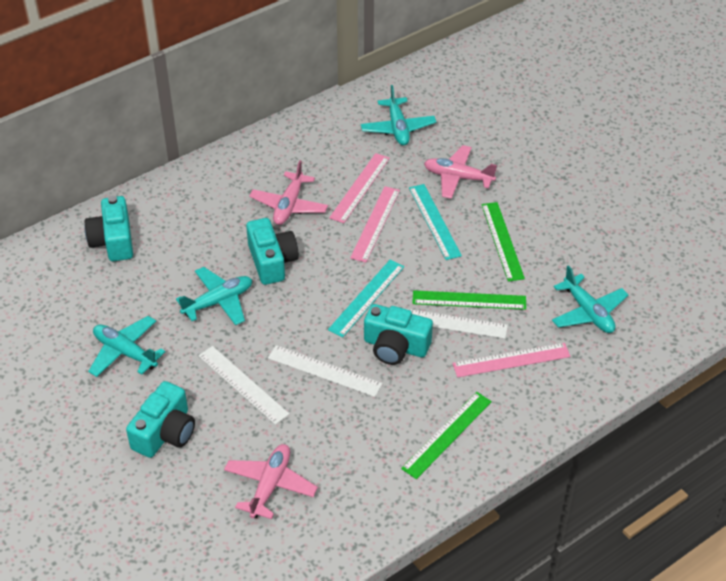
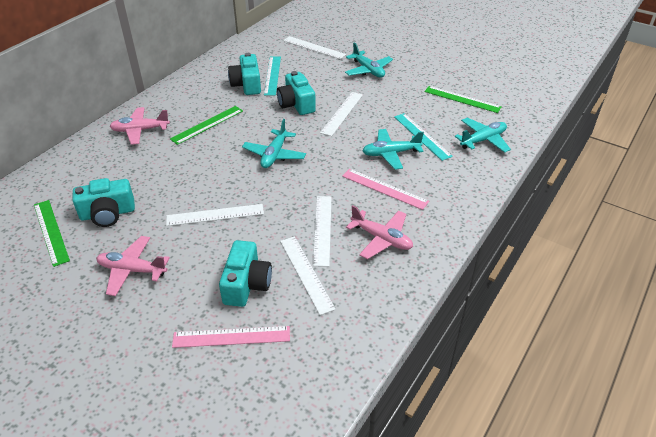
pink ruler: [329,153,390,223] [350,186,400,263] [452,343,571,378] = 3 -> [172,326,290,348] [342,169,429,210] = 2
white ruler: [198,346,290,425] [268,345,383,397] [403,308,508,339] = 3 -> [166,204,264,226] [280,236,336,315] [283,36,346,59] [313,196,332,267] [320,92,363,136] = 5

